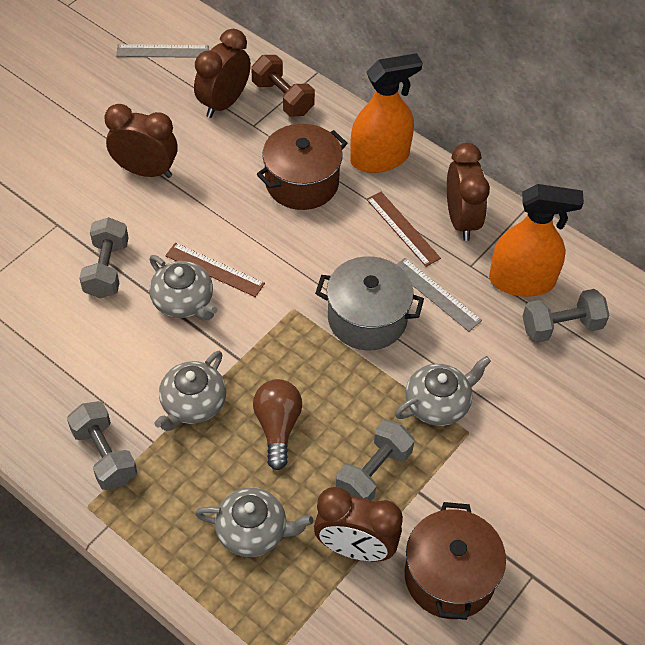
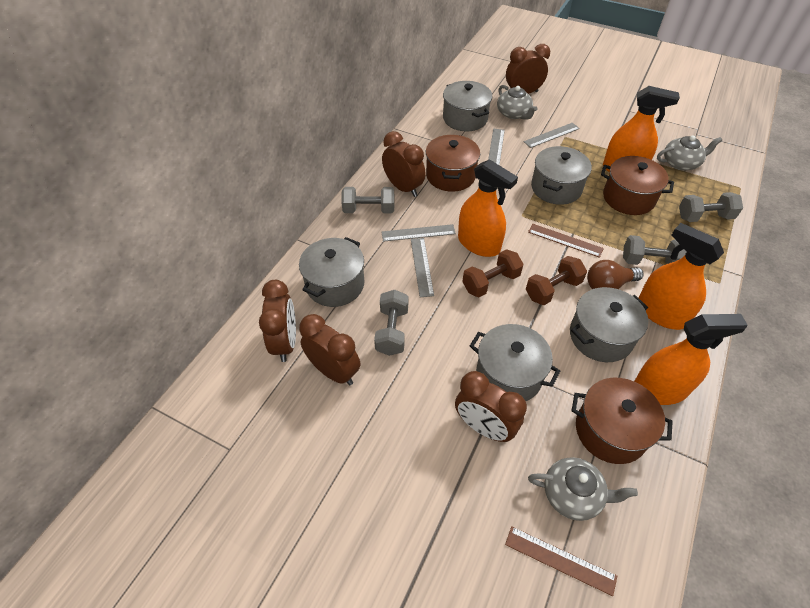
brown clock: [104,104,178,178] [194,29,251,118] [314,487,403,562] [447,143,490,241] = 4 -> [259,280,296,362] [299,314,360,385] [382,131,426,197] [455,371,527,442] [506,44,550,94] = 5
brown dumbbell: [251,55,315,117] = 1 -> [462,249,524,297] [526,256,587,305] = 2
brown pot: [257,124,347,210] [404,502,506,620] = 2 -> [426,135,480,192] [571,378,673,464] [601,156,674,215] = 3
grey pot: [315,256,424,350] = 1 -> [299,237,364,307] [443,81,492,131] [470,324,560,401] [531,146,592,205] [570,287,648,362] = 5
grey ruler: [116,44,209,58] [396,258,482,332] = 2 -> [381,224,456,242] [411,238,434,297] [488,129,505,165] [524,123,580,148] = 4
grey teapot: [149,255,218,320] [155,351,226,431] [195,488,313,557] [395,356,491,426] = 4 -> [497,85,538,120] [528,457,638,521] [657,135,722,170] = 3
orange spray bottle: [350,53,423,173] [489,184,584,297] = 2 -> [458,159,518,257] [603,86,680,172] [634,314,748,405] [639,223,724,330] = 4

